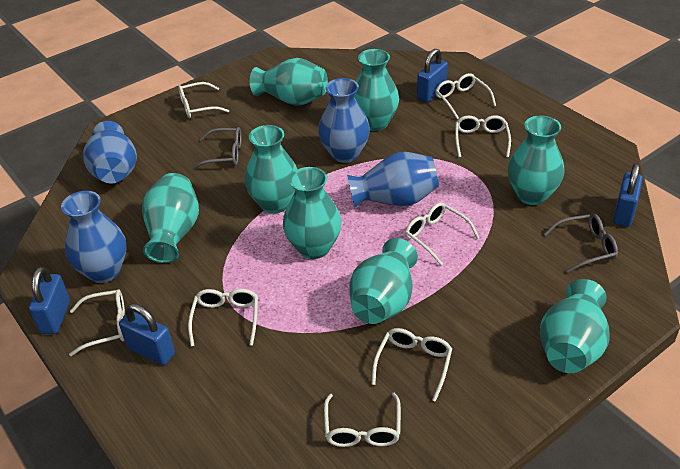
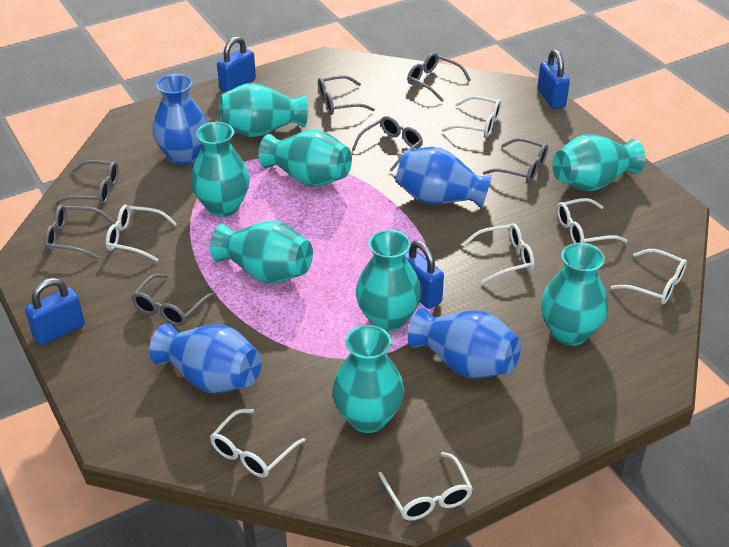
grey glasses: [192,127,241,170] [544,214,618,273] = 2 -> [44,205,114,259] [55,160,118,205] [131,274,216,326] [318,75,375,115] [352,116,423,171] [407,53,471,102] [483,138,548,183] = 7
white glasses: [69,289,125,356] [178,82,229,118] [188,289,258,346] [324,393,401,447] [371,328,452,402] [405,202,479,266] [435,73,496,119] [455,115,511,157] = 8 -> [106,205,177,262] [210,409,306,478] [378,452,473,520] [442,96,502,137] [463,223,534,284] [557,198,628,243] [611,249,687,304] = 7

